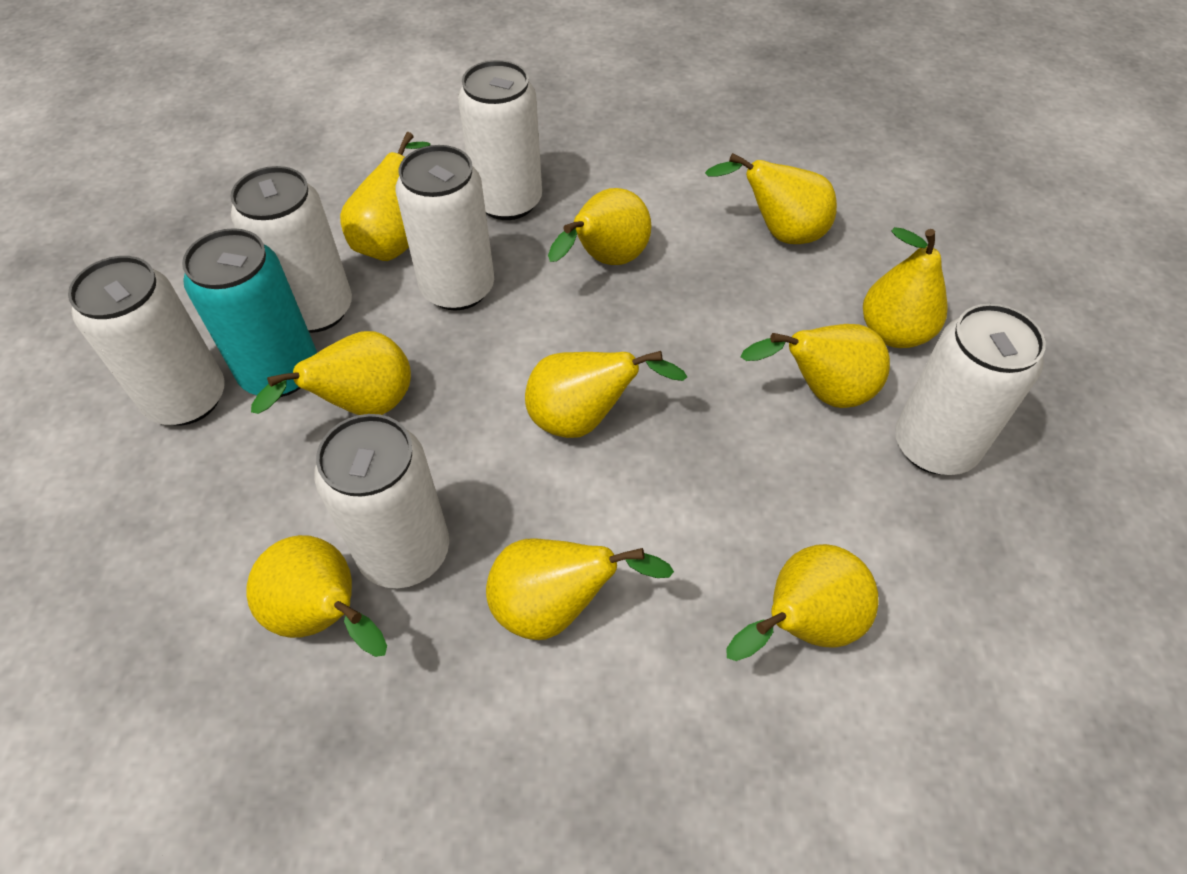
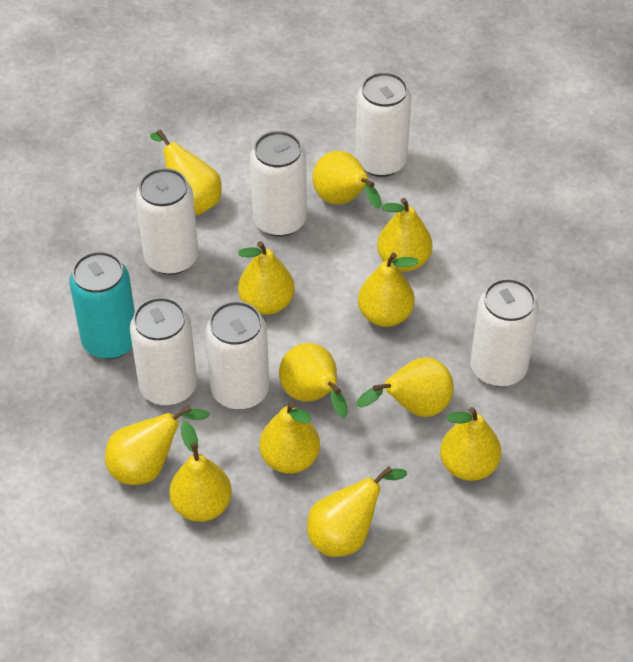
yellow pear: [246,535,387,657] [251,331,411,415] [340,132,430,261] [486,538,674,640] [525,351,687,438] [548,188,652,265] [705,153,837,244] [726,544,878,661] [741,324,890,408] [863,227,948,348] = 10 -> [105,405,210,485] [150,129,222,215] [169,421,232,522] [238,241,295,315] [259,402,320,474] [279,343,348,418] [307,466,407,557] [312,151,382,209] [357,358,454,417] [358,253,419,327] [377,198,432,272] [440,407,501,481] = 12

